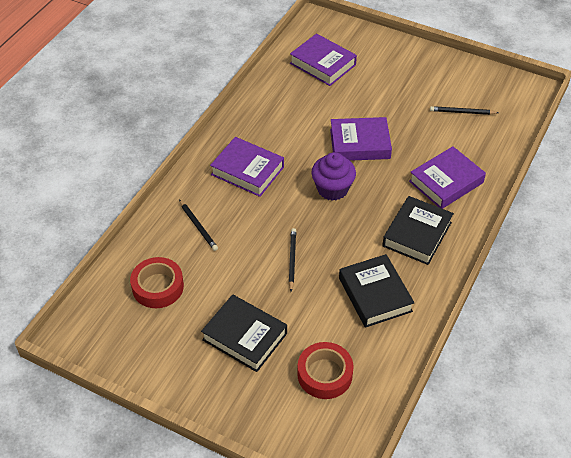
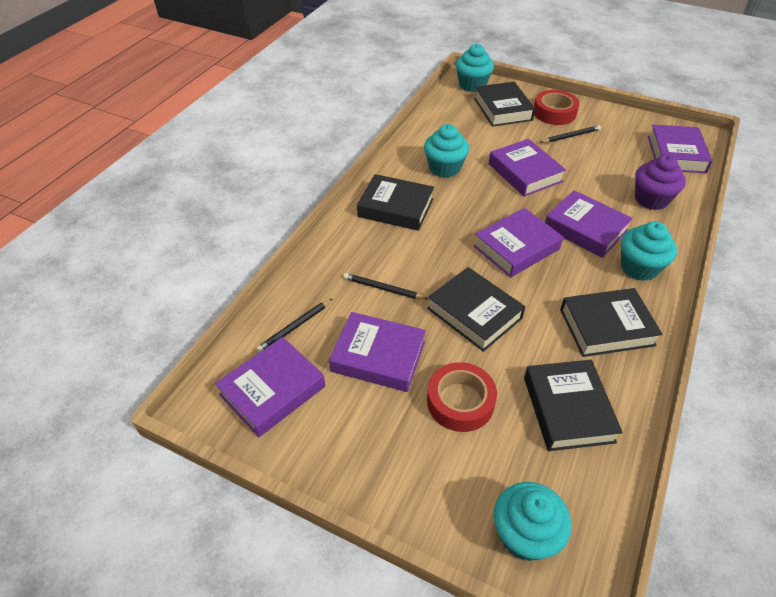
black book: [201,294,287,372] [339,254,414,328] [382,196,454,265] = 3 -> [357,174,434,231] [427,267,525,352] [474,82,535,127] [524,360,623,451] [560,288,663,357] = 5
purple book: [210,137,284,197] [290,33,357,86] [330,117,392,161] [409,146,486,209] = 4 -> [215,337,325,437] [329,312,426,392] [473,208,563,278] [489,139,566,197] [545,190,633,258] [648,125,713,173] = 6
turquoise cupcake: none = 0 -> [424,124,469,178] [456,44,494,92] [494,482,571,561] [621,221,677,281] = 4

